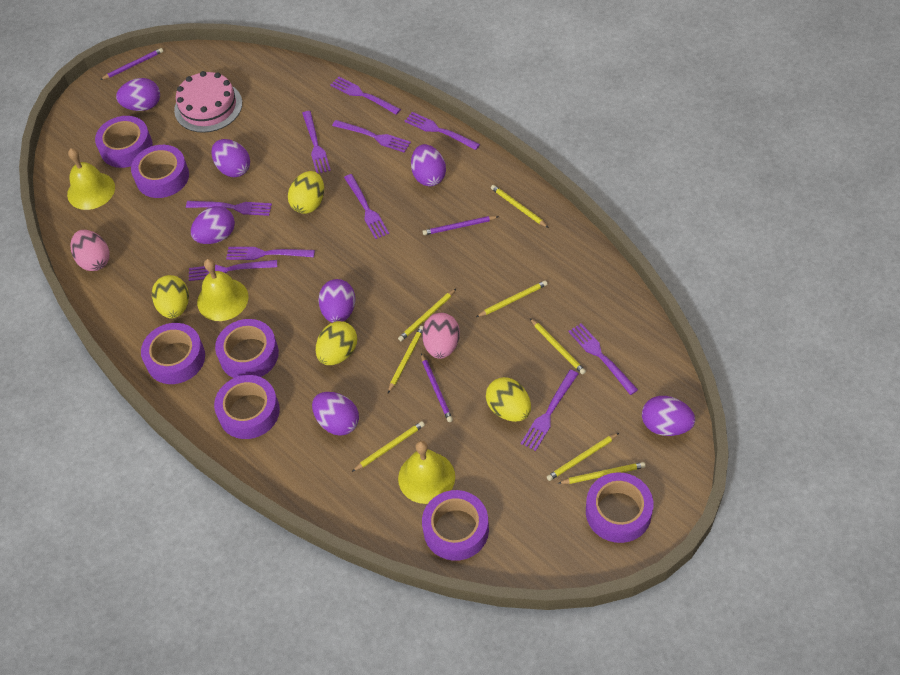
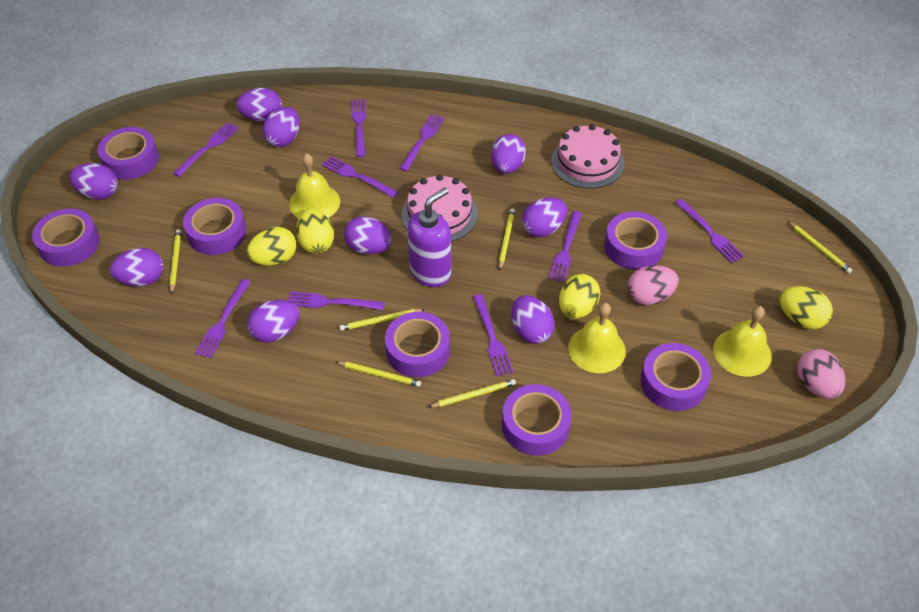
pink cake: [174,71,242,133] = 1 -> [402,175,478,242] [551,124,624,189] = 2
purple egg: [116,78,160,111] [191,206,235,244] [211,139,250,177] [312,392,359,436] [318,279,355,323] [411,144,446,186] [642,396,695,436] = 7 -> [69,163,118,200] [110,248,163,287] [236,88,282,122] [247,300,300,343] [262,107,300,147] [344,216,392,254] [491,134,526,174] [511,295,555,344] [522,197,567,237] = 9
purple fork: [186,201,272,216] [189,260,277,281] [226,247,315,260] [302,111,331,174] [330,76,401,115] [332,120,411,153] [344,174,389,239] [404,112,480,150] [521,370,578,451] [568,323,638,395] = 10 -> [173,122,239,177] [195,279,251,358] [288,291,385,310] [322,156,398,198] [351,99,366,157] [399,114,444,171] [473,294,513,376] [548,211,582,282] [675,199,744,263] = 9
purple pencil: [100,48,163,80] [421,353,453,422] [423,216,499,235] = 3 -> none = 0
purple soap dispenser: none = 0 -> [407,187,451,287] = 1
yellow pencil: [352,421,425,472] [388,326,423,393] [398,289,456,341] [476,280,547,317] [491,185,549,228] [530,318,586,374] [547,433,619,481] [558,462,646,484] = 8 -> [170,229,181,294] [336,361,421,387] [339,309,425,331] [429,379,516,407] [499,209,515,270] [788,221,852,273] = 6

